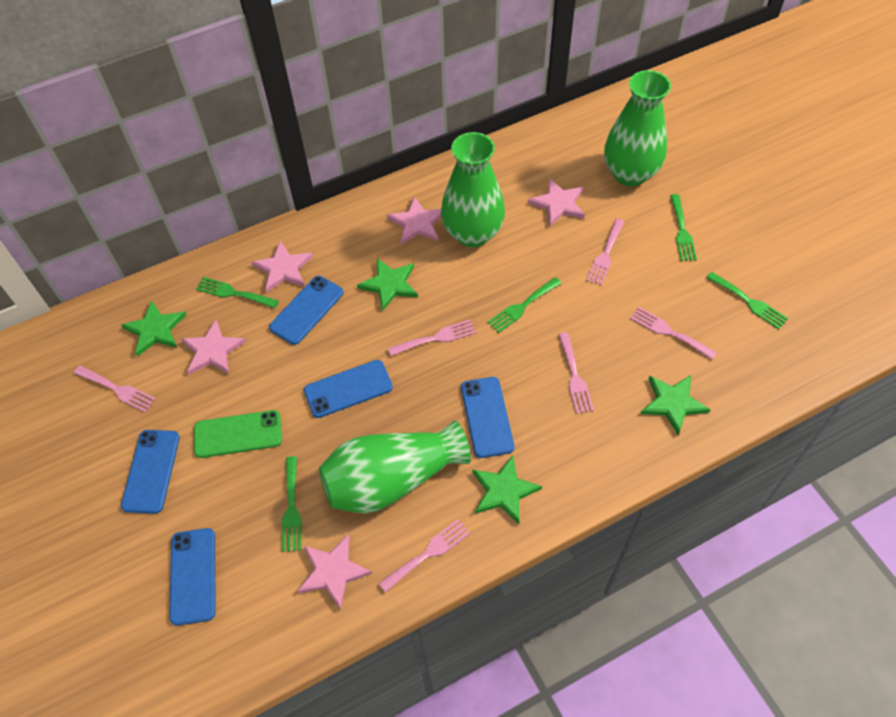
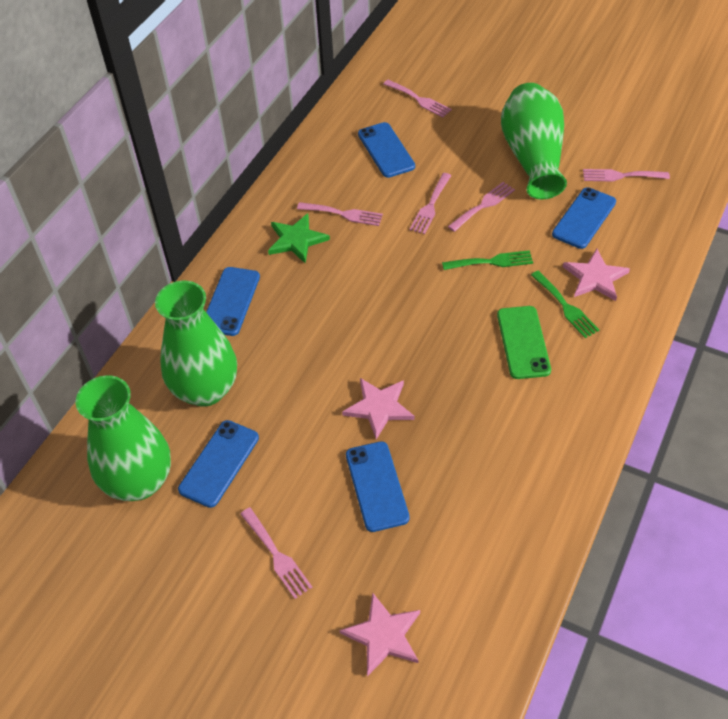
green fork: [196,277,279,308] [282,456,301,552] [488,277,561,333] [670,194,697,261] [706,272,788,329] = 5 -> [442,250,533,270] [531,271,599,338] = 2
green star: [121,300,186,357] [357,258,418,311] [472,456,542,524] [641,375,711,435] = 4 -> [268,213,330,263] = 1
pink star: [181,320,246,374] [251,241,313,292] [297,534,372,609] [387,196,441,245] [528,178,585,227] = 5 -> [340,593,420,676] [342,378,415,440] [563,249,630,301] = 3

